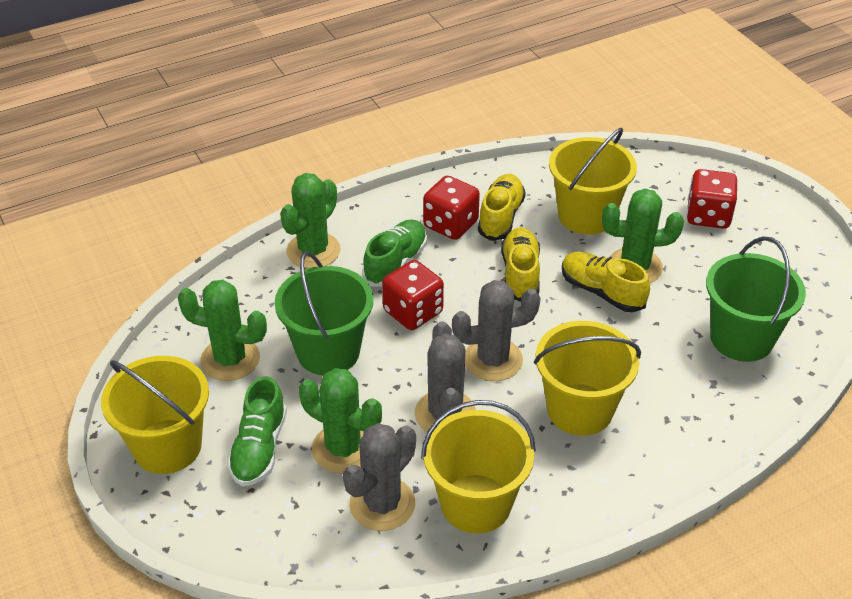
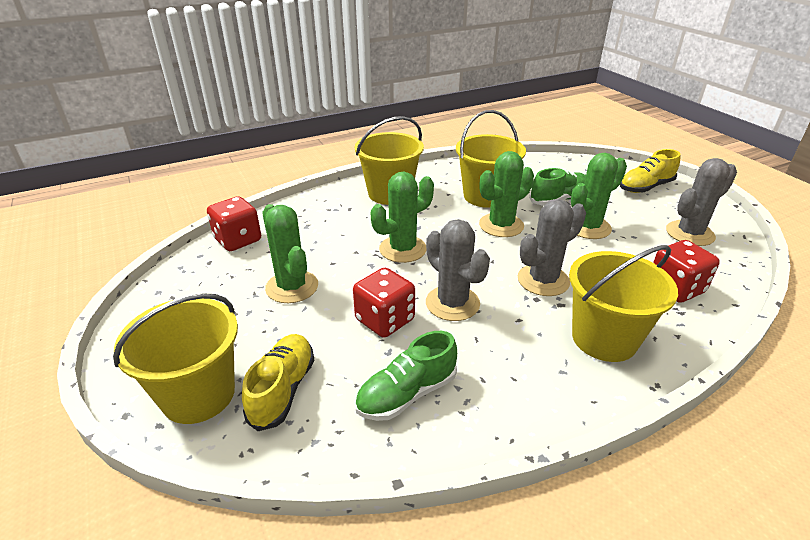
green bucket: [275,251,373,375] [706,236,806,362] = 2 -> none = 0
yellow shoe: [478,174,526,241] [501,227,540,302] [562,252,650,312] = 3 -> [242,334,314,431] [620,149,680,193] = 2

